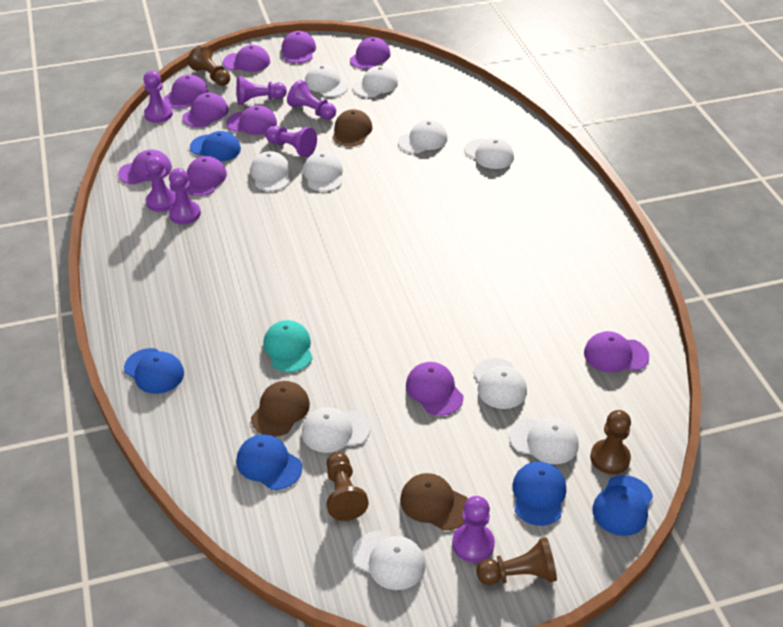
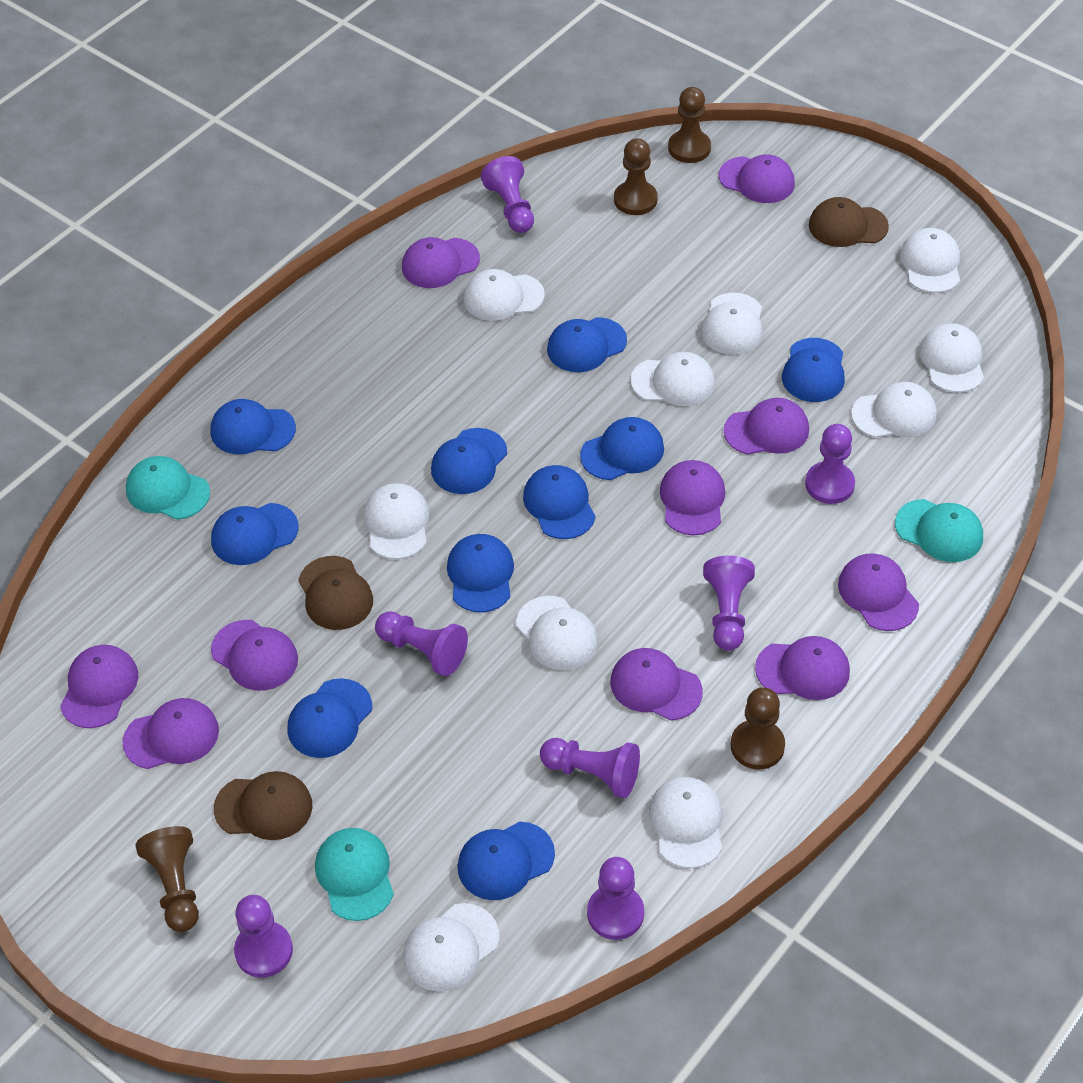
blue cap: [124,348,184,394] [190,131,241,162] [236,434,302,490] [512,462,566,526] [592,475,653,536] = 5 -> [211,399,296,455] [211,503,299,565] [288,678,372,758] [431,428,507,494] [447,534,514,613] [458,821,555,900] [523,465,596,539] [547,317,627,372] [580,417,664,480] [782,338,845,402] = 10
turquoise cap: [263,320,313,372] = 1 -> [126,456,210,520] [315,828,394,921] [895,499,983,562] = 3

